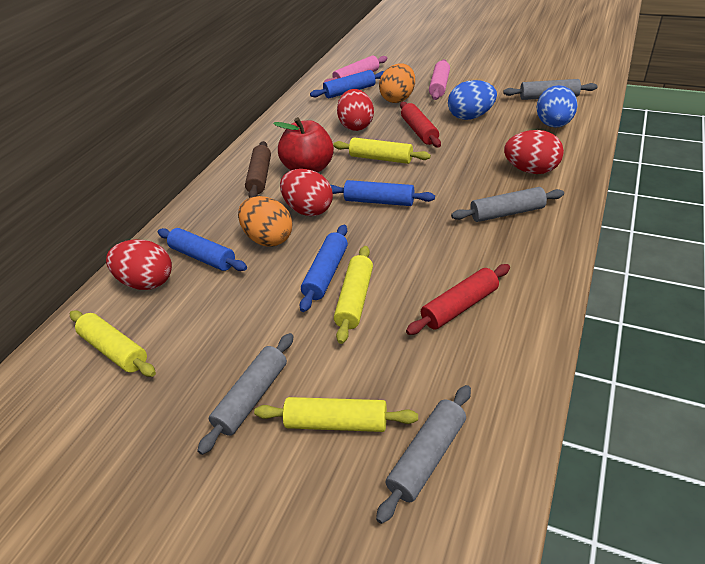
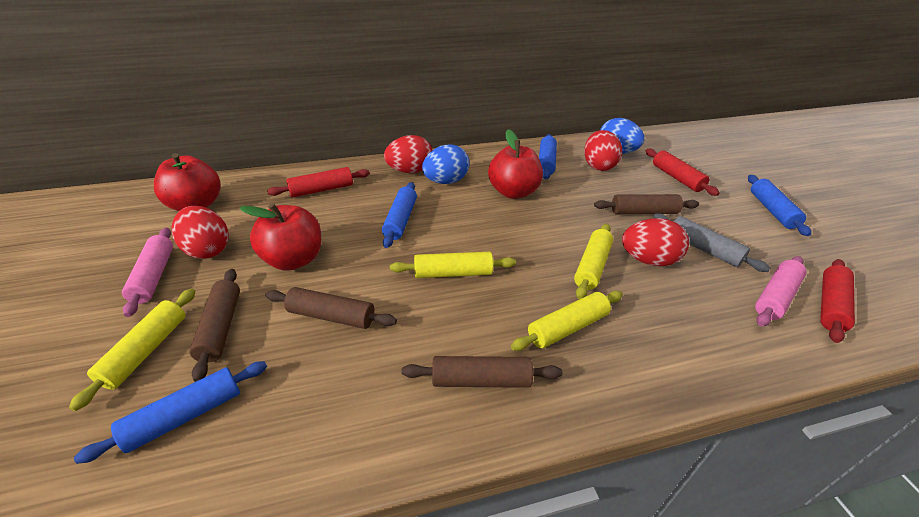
brown rolling pin: [245,141,271,198] = 1 -> [189,269,240,382] [265,287,397,329] [401,356,562,388] [594,194,699,214] = 4
grey rolling pin: [197,333,294,455] [376,385,471,524] [451,187,564,222] [503,79,598,100] = 4 -> [653,214,770,272] = 1
orange egg: [238,196,293,247] [379,63,415,103] = 2 -> none = 0
red apple: [273,117,334,173] = 1 -> [154,153,221,211] [239,203,321,271] [488,129,543,199] = 3
red rolling pin: [400,102,441,148] [406,264,510,335] = 2 -> [267,167,370,198] [646,149,720,196] [820,259,855,343] = 3

